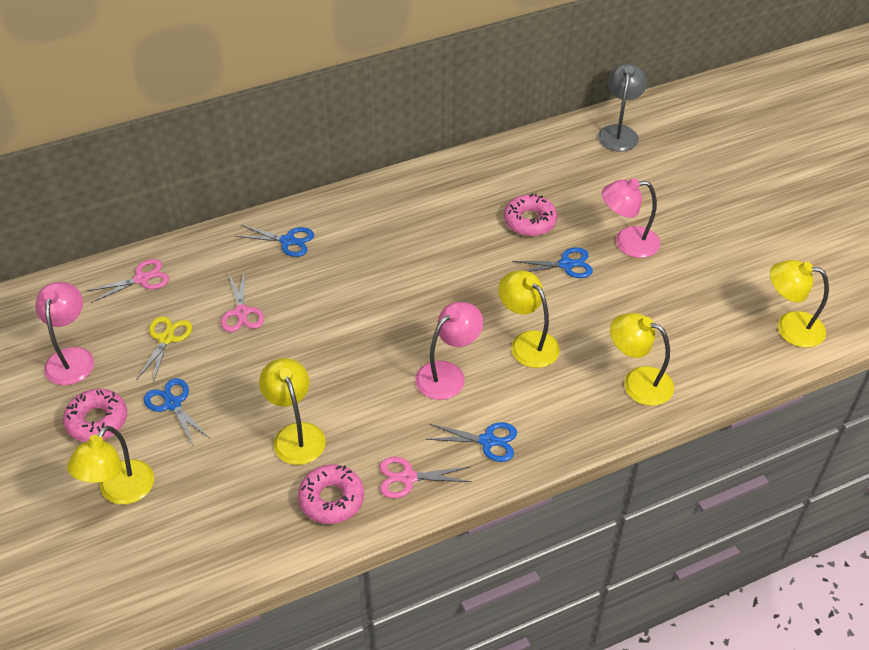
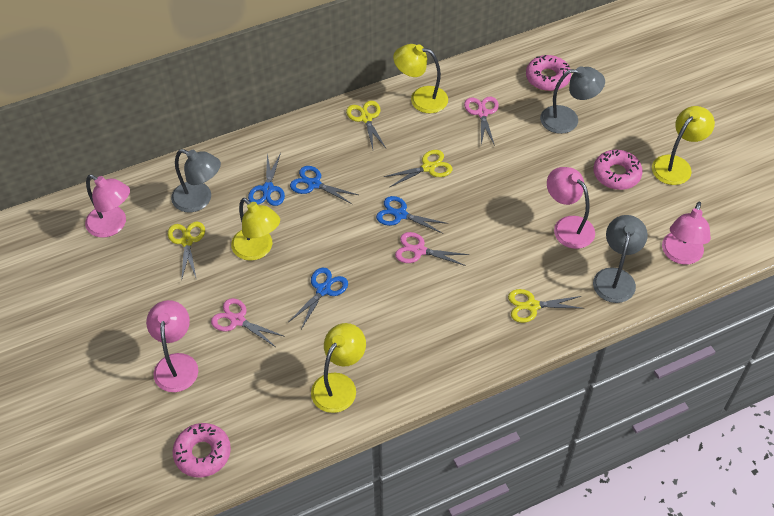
grey lamp: [598,63,647,152] = 1 -> [171,149,221,212] [540,66,605,134] [593,215,648,303] = 3
pink lamp: [35,282,94,385] [415,302,483,400] [602,178,660,258] = 3 -> [85,175,130,238] [146,300,198,392] [547,167,595,249] [662,202,711,265] = 4
yellow lamp: [67,426,154,505] [259,358,326,465] [499,271,560,368] [610,313,674,406] [770,260,829,348] = 5 -> [231,198,280,261] [311,323,366,413] [393,44,448,114] [652,106,715,185] = 4
yellow scissors: [136,316,192,383] = 1 -> [168,221,205,281] [346,101,386,149] [383,150,452,187] [508,289,584,323] = 4

